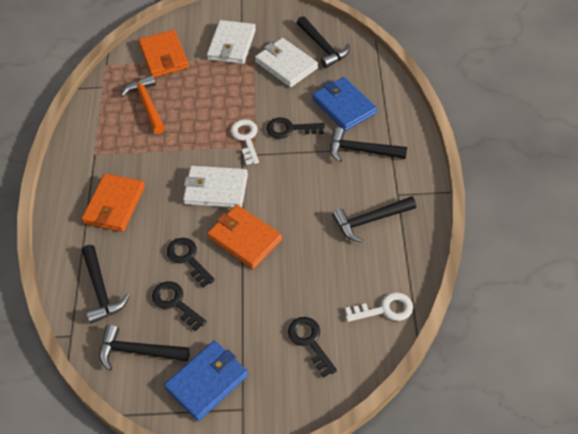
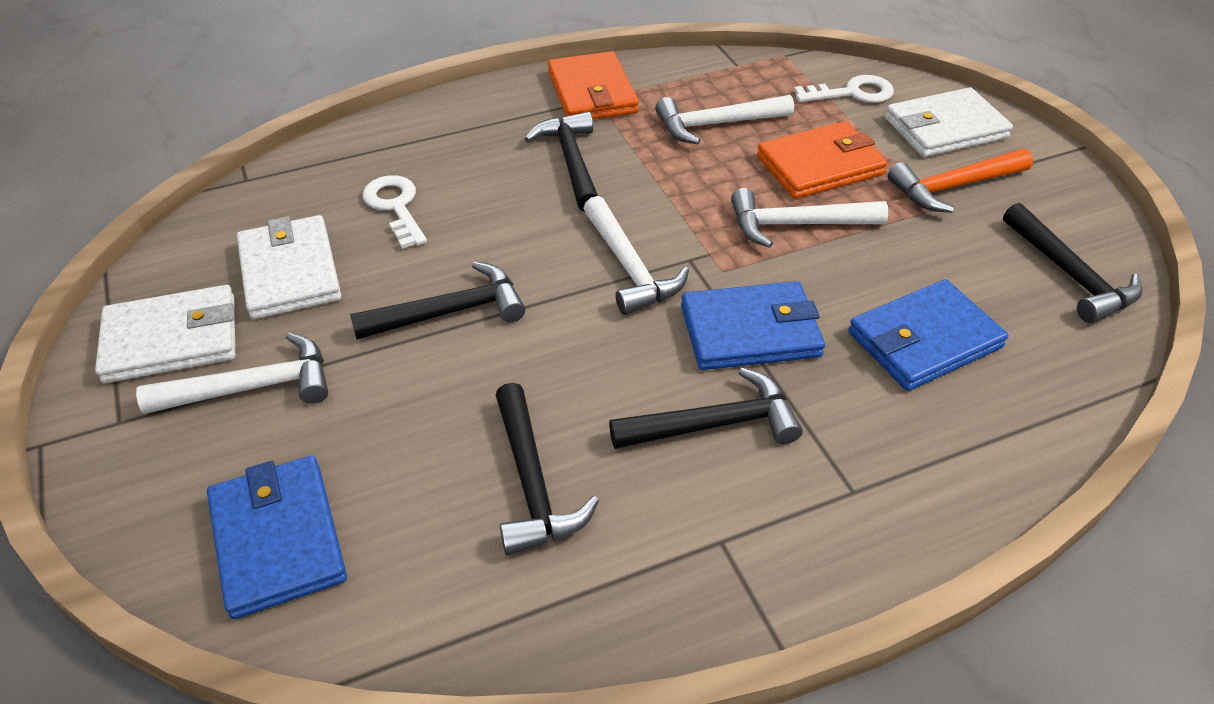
black key: [152,281,207,331] [167,238,215,287] [266,117,325,139] [288,317,337,378] = 4 -> none = 0
blue wallet: [164,341,248,421] [313,77,377,131] = 2 -> [207,455,347,619] [681,281,825,370] [848,279,1008,391] = 3
orange wallet: [82,174,145,232] [139,30,189,77] [207,205,282,269] = 3 -> [548,51,639,120] [757,121,887,199] = 2
white hammer: none = 0 -> [136,333,328,414] [583,196,689,315] [655,95,794,144] [731,188,888,248] = 4

